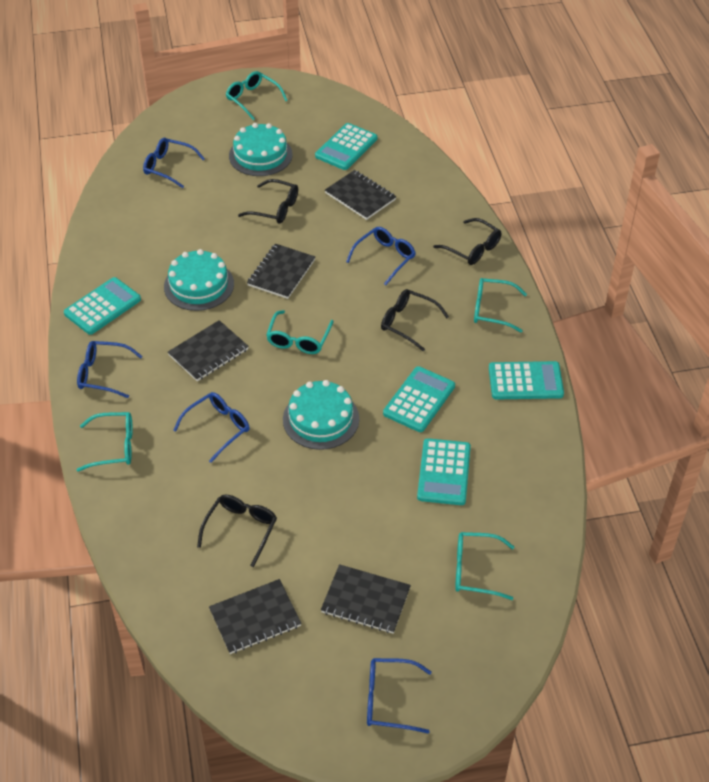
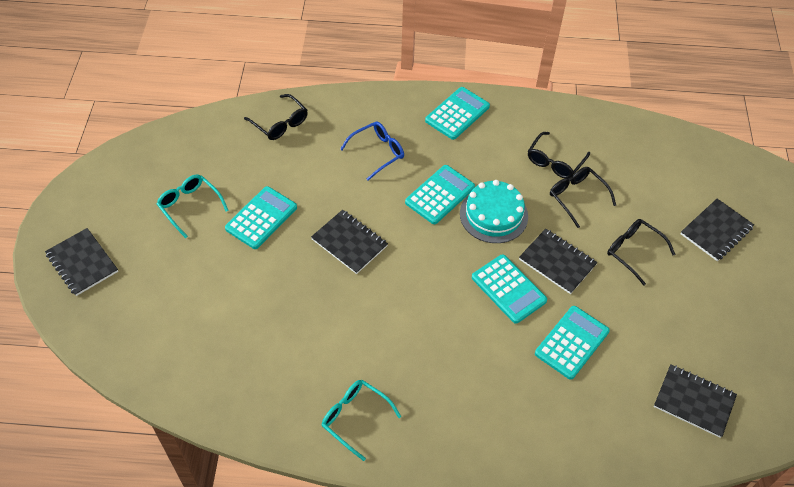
blue glasses: [77,341,143,398] [143,138,205,188] [173,392,250,463] [346,227,416,285] [367,658,432,734] = 5 -> [340,122,404,180] = 1
turquoise cake: [164,249,234,311] [229,123,293,176] [283,380,359,450] = 3 -> [460,180,528,243] = 1
turquoise glasses: [77,412,133,472] [226,71,288,120] [266,310,334,354] [455,532,514,600] [474,278,527,332] = 5 -> [157,175,229,238] [322,380,401,461] = 2

